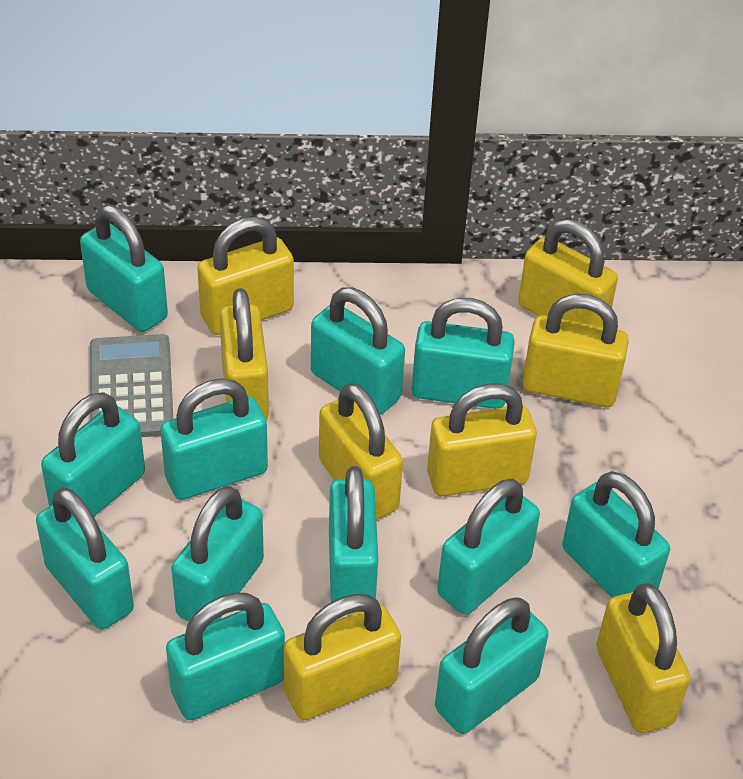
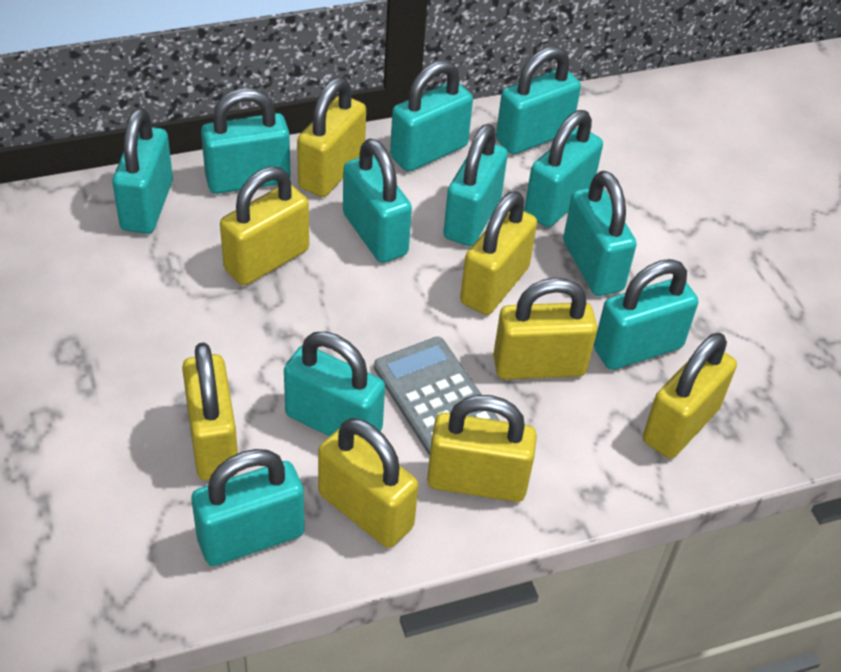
turquoise padlock: [36,488,134,629] [41,392,145,516] [80,205,168,332] [160,378,268,500] [166,593,285,720] [171,486,264,622] [311,287,405,415] [329,466,378,602] [412,298,515,409] [435,597,548,734] [437,479,540,615] [562,471,670,598] = 12 -> [112,108,173,234] [191,449,305,566] [201,88,291,194] [284,331,385,437] [343,138,412,263] [390,60,473,172] [443,124,508,246] [496,46,581,155] [524,110,603,227] [563,171,637,296] [594,259,698,370] = 11

